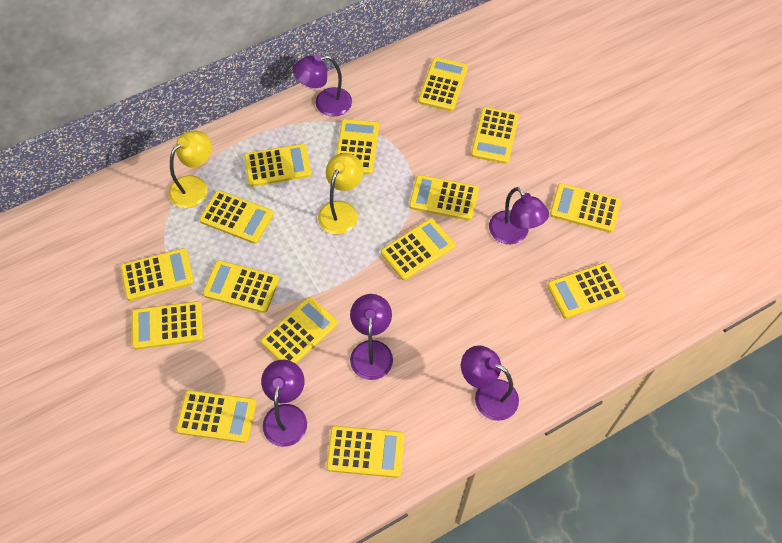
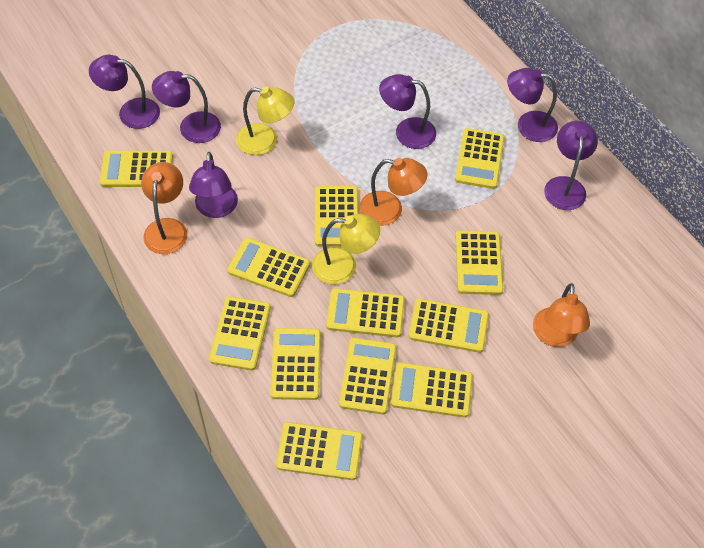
orange lamp: none = 0 -> [141,162,187,254] [359,158,427,226] [533,283,590,347] = 3
purple lamp: [261,360,307,447] [293,55,352,117] [350,294,393,380] [461,345,519,421] [489,187,549,244] = 5 -> [89,55,160,129] [152,71,221,143] [189,152,238,218] [379,74,436,149] [507,68,558,142] [544,121,598,210] = 6
yellow calculator: [121,248,194,301] [132,301,203,350] [176,390,257,443] [199,190,274,244] [203,260,279,313] [244,144,312,187] [261,297,338,364] [326,426,404,478] [336,119,379,175] [381,218,455,280] [409,175,479,221] [418,57,468,111] [471,107,519,164] [547,262,625,319] [550,183,621,233] = 15 -> [100,150,173,187] [209,296,271,371] [227,238,310,297] [270,328,321,400] [276,422,363,480] [315,186,359,247] [326,288,405,337] [339,338,396,414] [391,362,473,418] [409,298,489,353] [455,128,505,189] [456,230,503,295] = 12

